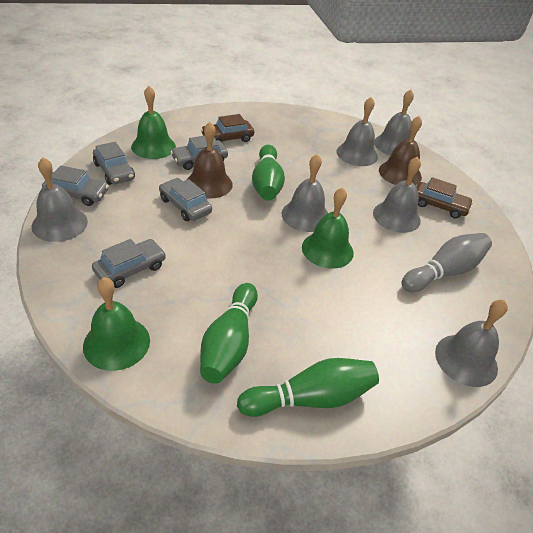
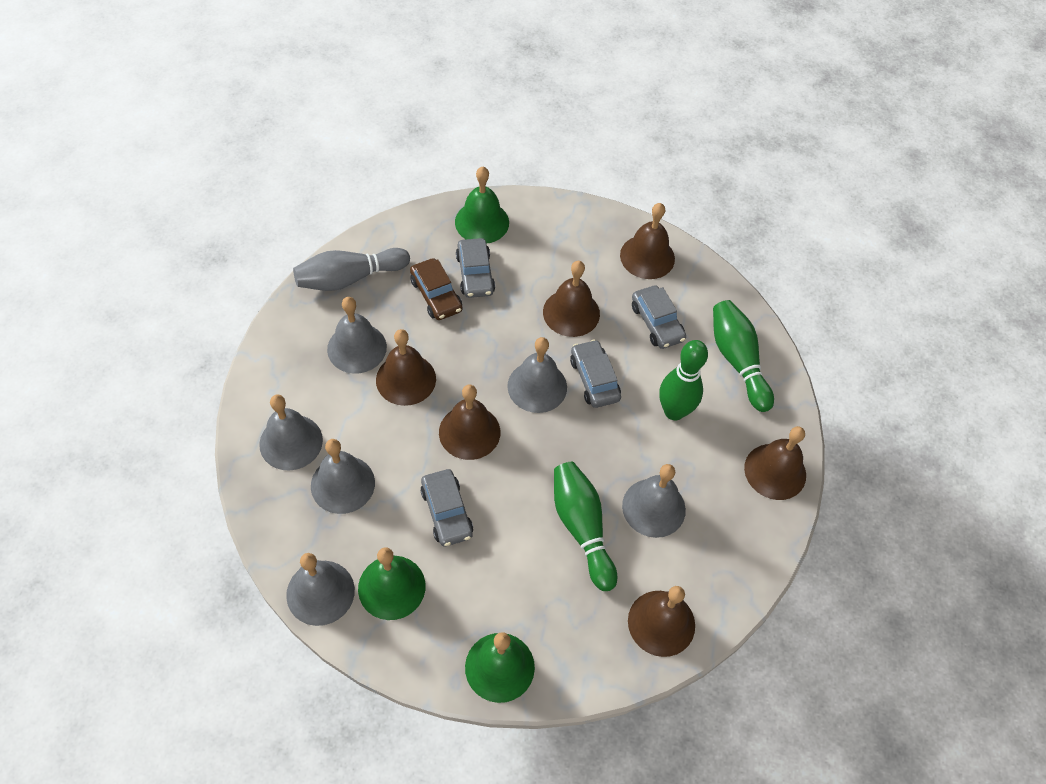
brown bell: [187,122,233,199] [379,116,422,185] = 2 -> [376,329,436,406] [439,384,500,460] [543,261,600,337] [620,203,675,279] [628,586,695,657] [744,426,806,500] = 6
brown car: [201,114,254,142] [416,177,473,219] = 2 -> [410,258,462,320] = 1
grey car: [42,165,109,206] [92,239,166,288] [93,142,135,185] [159,178,212,221] [170,136,228,170] = 5 -> [420,469,473,546] [456,238,495,298] [570,339,621,408] [632,285,686,349] = 4

